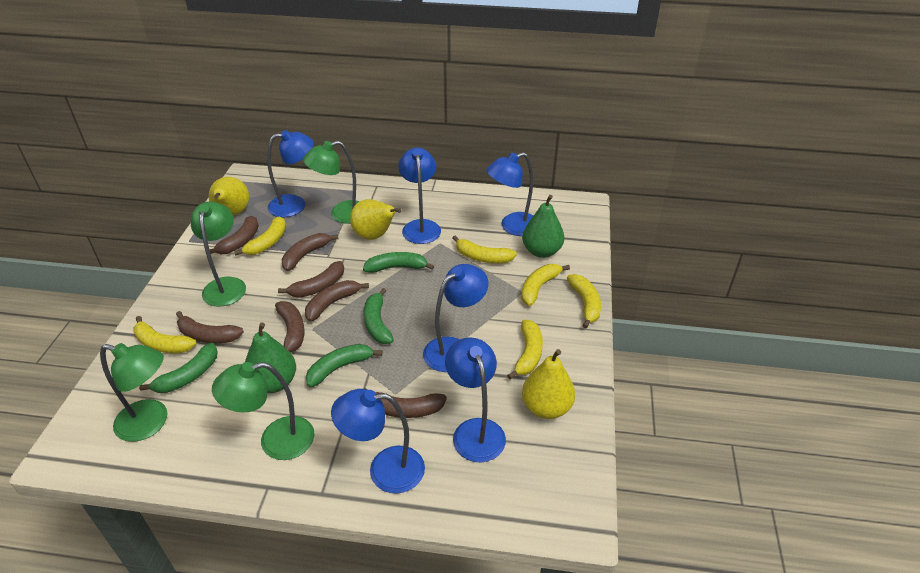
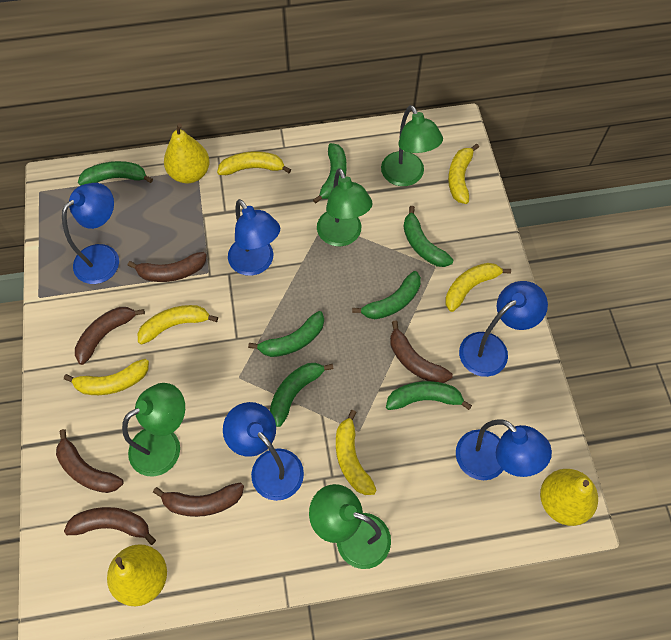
blue lamp: [267,130,314,217] [331,389,425,494] [398,148,441,244] [423,264,489,372] [445,337,506,462] [487,152,533,236] = 6 -> [62,183,119,284] [223,402,304,501] [228,199,280,276] [456,419,552,480] [459,281,548,377] = 5
brown banana: [176,311,244,343] [209,216,259,254] [275,301,305,352] [278,261,344,298] [282,233,338,271] [305,280,369,321] [363,388,447,418] = 7 -> [56,429,124,493] [64,507,156,545] [75,307,145,365] [128,252,207,282] [153,482,244,517] [390,321,453,383] = 6
green banana: [139,343,218,393] [306,344,382,387] [363,252,434,273] [364,288,394,344] = 4 -> [78,161,153,186] [248,311,324,357] [270,363,334,427] [313,143,347,204] [352,271,421,319] [386,381,472,410] [403,206,453,267] = 7
green pear: [245,322,296,393] [522,195,564,258] = 2 -> none = 0

